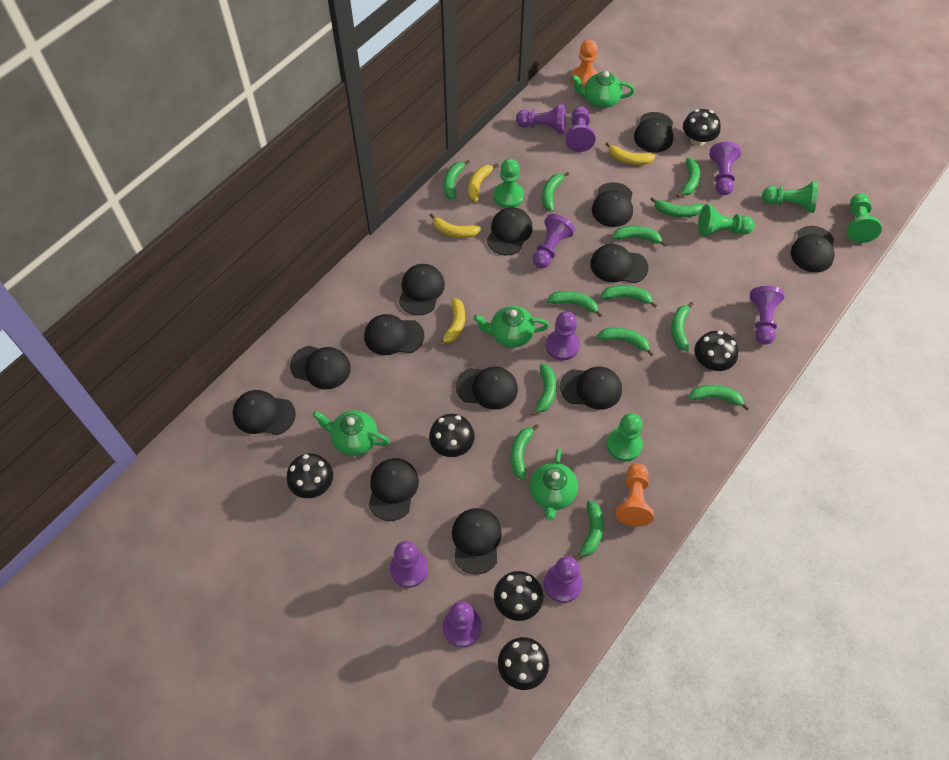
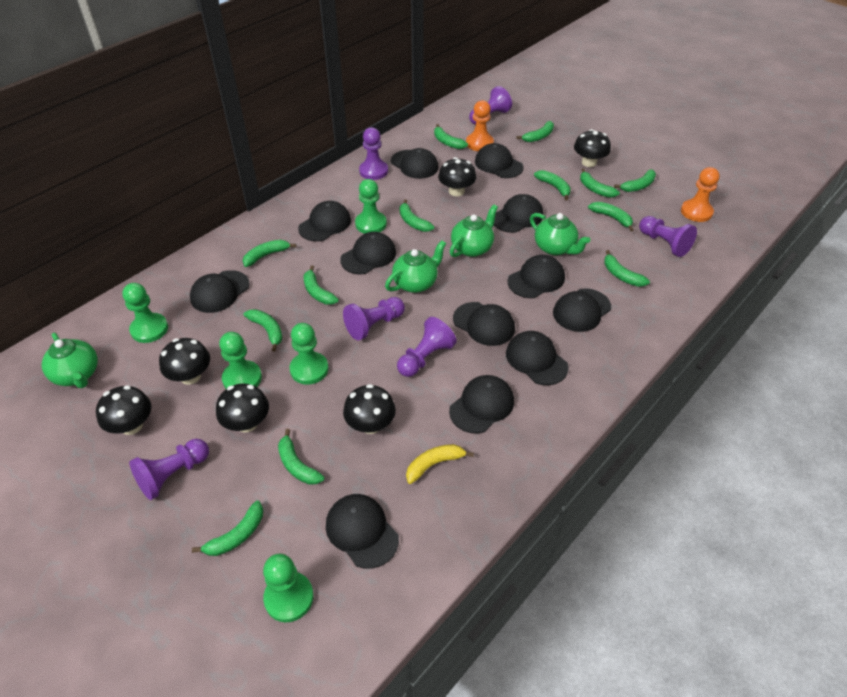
black cap: [233,390,296,435] [290,346,351,389] [364,314,424,355] [368,458,419,521] [399,264,445,315] [452,508,502,575] [456,367,518,410] [487,207,533,255] [560,366,622,410] [590,244,648,283] [592,182,633,227] [634,112,673,153] [791,226,834,273] = 13 -> [190,270,250,313] [298,201,351,241] [326,494,399,569] [340,232,396,274] [391,148,439,179] [449,375,514,433] [453,302,515,346] [475,143,523,178] [494,194,543,233] [506,331,569,385] [508,255,565,298] [553,288,611,332] = 12
purple pawn: [390,541,428,588] [442,601,482,647] [516,103,566,134] [533,214,575,268] [544,556,582,603] [546,311,580,360] [565,106,596,152] [710,142,741,195] [750,286,784,345] = 9 -> [129,439,209,500] [343,297,405,341] [359,127,388,180] [397,317,457,377] [469,86,512,125] [639,216,697,257] = 6
yellow banana: [430,213,481,238] [437,298,465,346] [468,164,498,202] [605,142,655,165] = 4 -> [406,444,474,484] = 1

